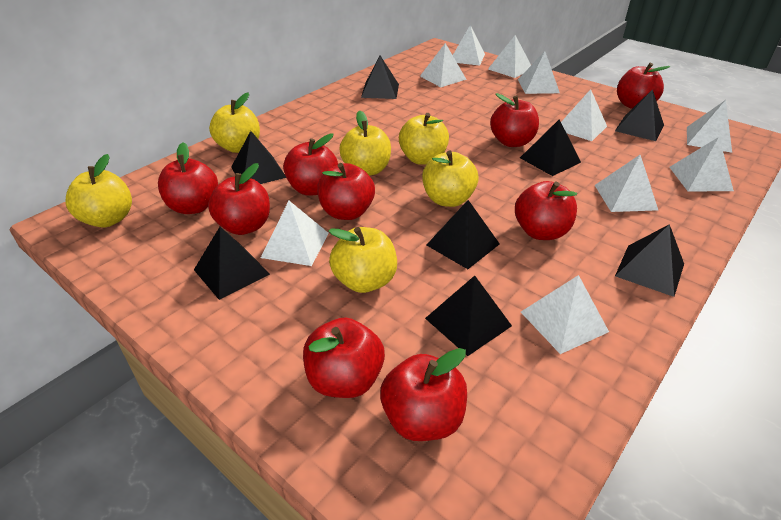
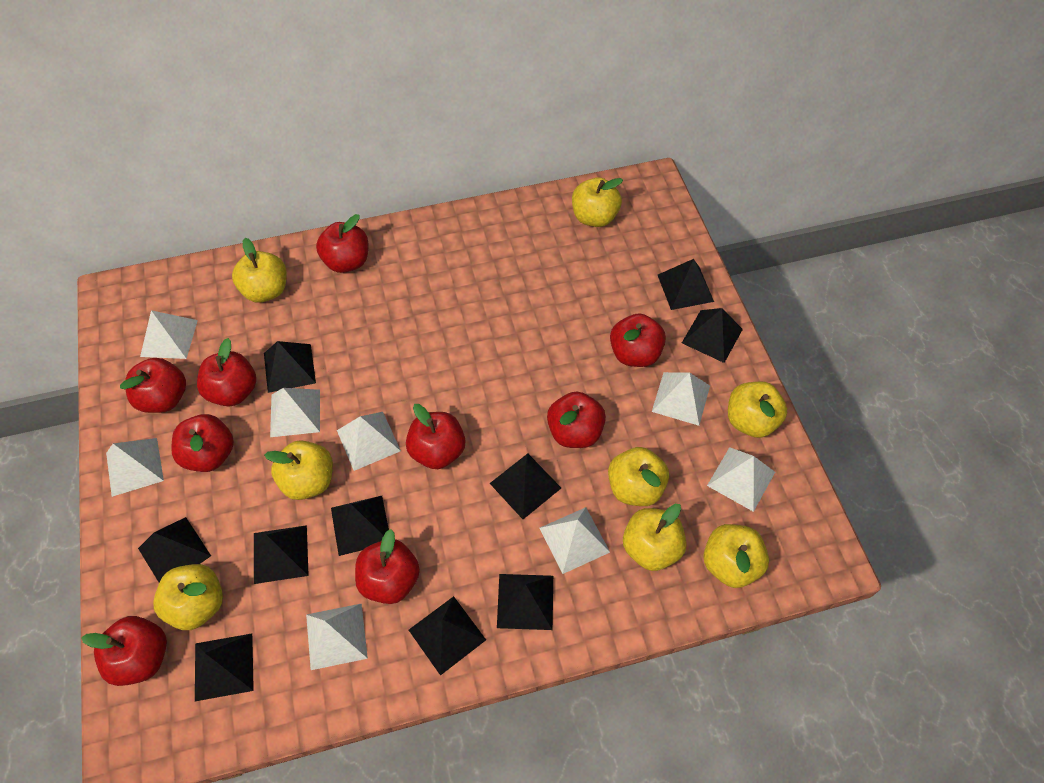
black pyramid: [194,227,270,300] [231,131,286,184] [361,56,399,99] [425,276,512,356] [427,200,500,269] [520,120,581,176] [615,89,664,141] [615,224,684,297] = 8 -> [138,517,211,583] [195,634,254,701] [254,525,309,584] [264,341,316,393] [331,496,389,556] [409,596,486,676] [490,453,561,519] [497,574,553,630] [658,259,714,310] [682,308,743,363] = 10
white pyramid: [261,201,329,266] [420,43,467,87] [453,25,485,66] [488,35,531,78] [518,51,560,94] [521,275,609,354] [561,89,607,141] [595,155,658,212] [669,137,734,191] [687,100,732,153] = 10 -> [106,438,164,497] [140,310,198,359] [270,388,320,437] [306,603,368,670] [337,412,401,471] [540,507,610,574] [652,372,710,426] [707,447,775,512] = 8
yellow apple: [65,154,132,228] [209,93,260,153] [329,227,397,293] [339,110,391,176] [399,113,449,165] [422,151,479,207] = 6 -> [153,564,223,630] [232,238,286,303] [265,440,333,500] [572,177,623,227] [608,447,669,506] [623,504,687,571] [703,524,769,588] [728,381,787,438] = 8

